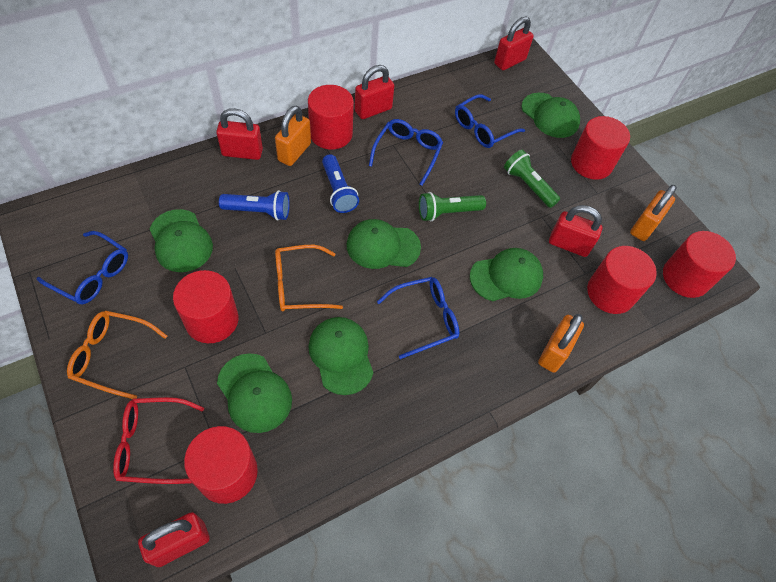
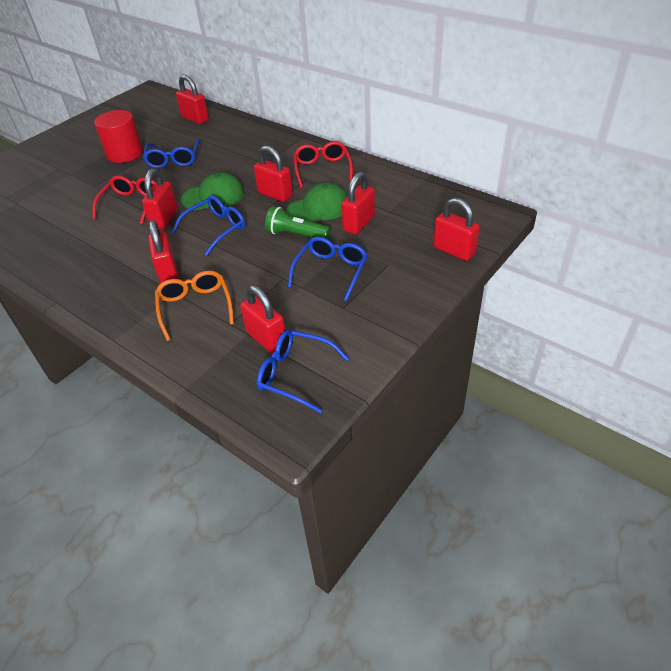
blue flashlight: [219,190,290,221] [322,154,359,213] = 2 -> none = 0
green cap: [149,209,213,272] [217,353,292,433] [308,317,374,395] [346,219,421,269] [470,248,543,301] [522,93,580,138] = 6 -> [181,172,244,210] [287,182,348,222] = 2
green flashlight: [419,192,486,221] [504,150,560,208] = 2 -> [265,206,330,239] = 1
orange glasses: [67,311,167,399] [275,245,343,311] = 2 -> [155,270,234,341] = 1
orange padlock: [275,106,311,166] [538,314,584,373] [630,185,677,241] = 3 -> none = 0
red cylinder: [173,270,238,343] [184,426,258,504] [308,85,354,150] [571,116,630,180] [587,246,657,314] [663,231,736,298] = 6 -> [94,110,143,163] = 1
red glasses: [113,397,204,484] = 1 -> [93,176,155,224] [294,141,353,188] = 2
red padlock: [138,512,210,567] [216,108,263,160] [355,65,394,119] [494,17,534,70] [549,205,602,257] = 5 -> [142,168,178,229] [148,220,179,283] [176,75,209,124] [240,285,285,354] [254,146,293,202] [341,172,375,234] [434,198,480,261] = 7

